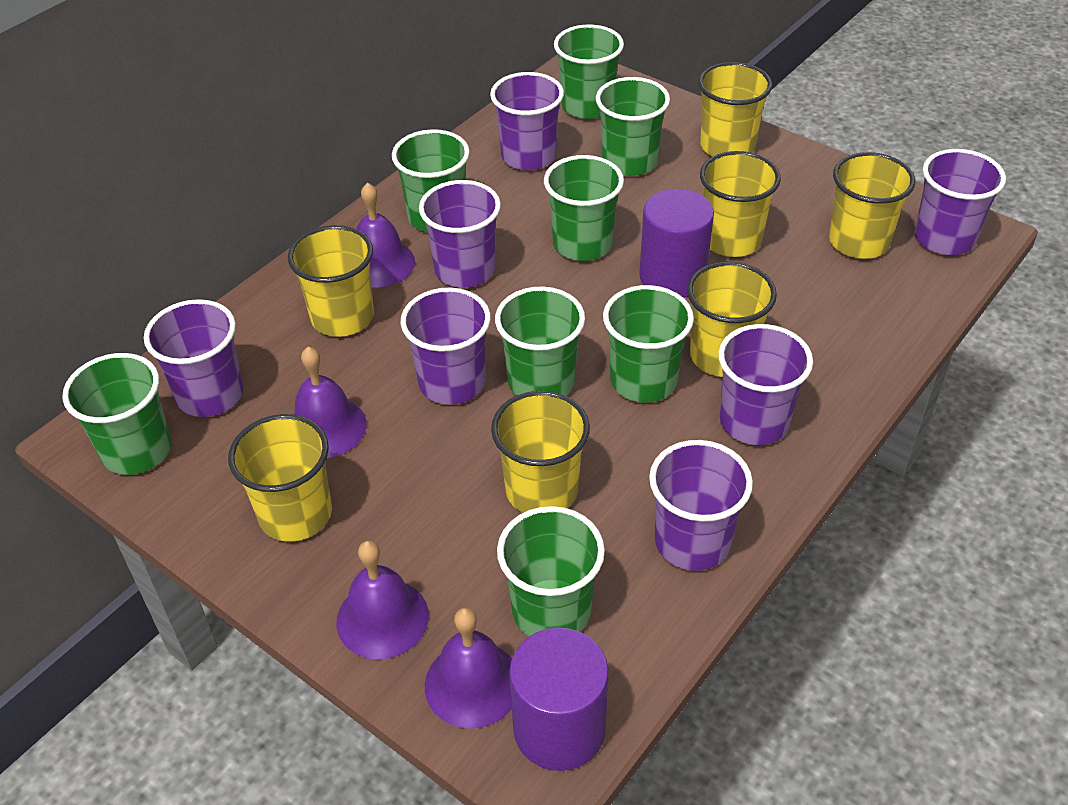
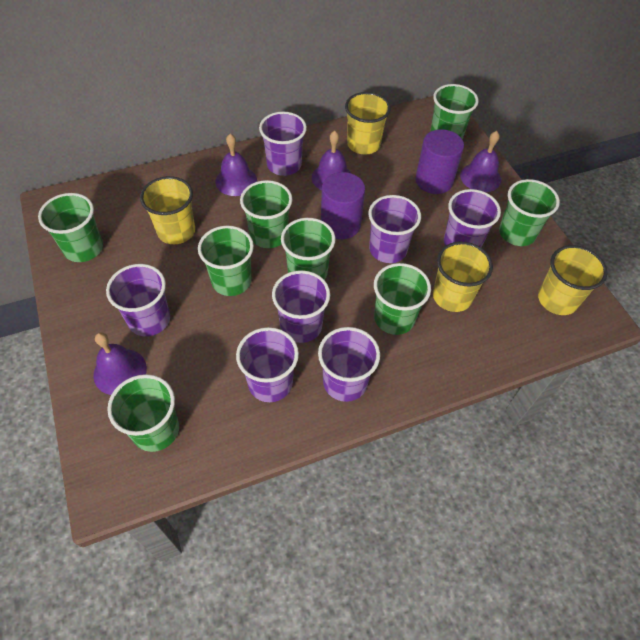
yellow cup: [228,414,332,542] [288,225,374,337] [491,391,590,513] [687,262,777,377] [698,62,772,156] [700,151,781,257] [829,152,915,259] = 7 -> [140,176,195,244] [345,92,391,155] [433,242,493,312] [538,245,608,315] = 4

